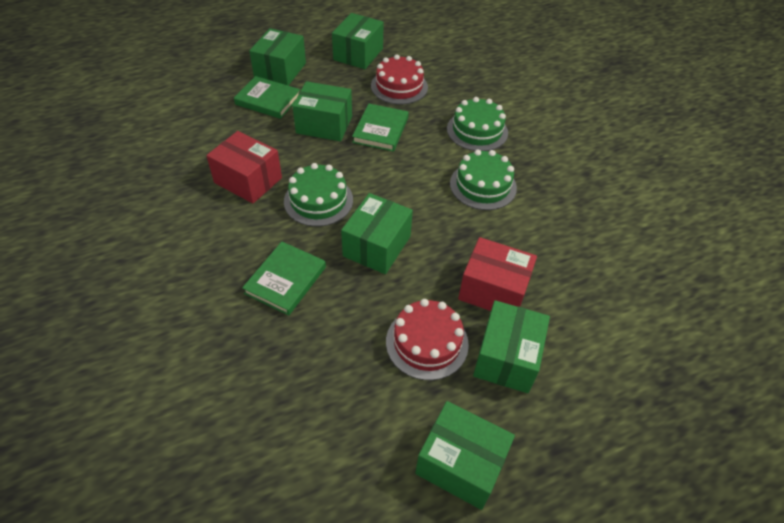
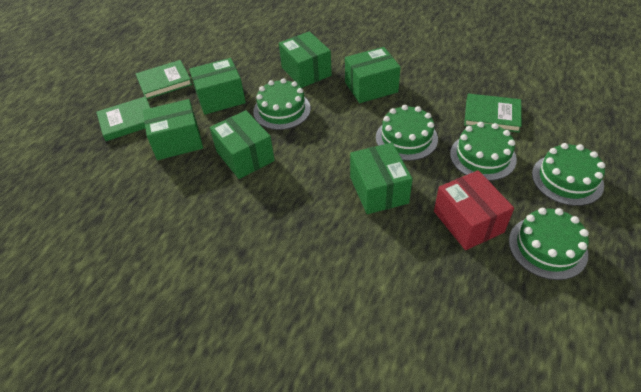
green cake: [284,163,353,227] [447,97,508,151] [450,150,517,210] = 3 -> [253,78,311,130] [376,105,438,161] [450,122,517,181] [509,208,589,280] [532,143,605,206] = 5
red box: [206,131,282,204] [458,237,537,311] = 2 -> [434,170,514,250] = 1
red cake: [371,55,428,104] [386,299,469,380] = 2 -> none = 0

